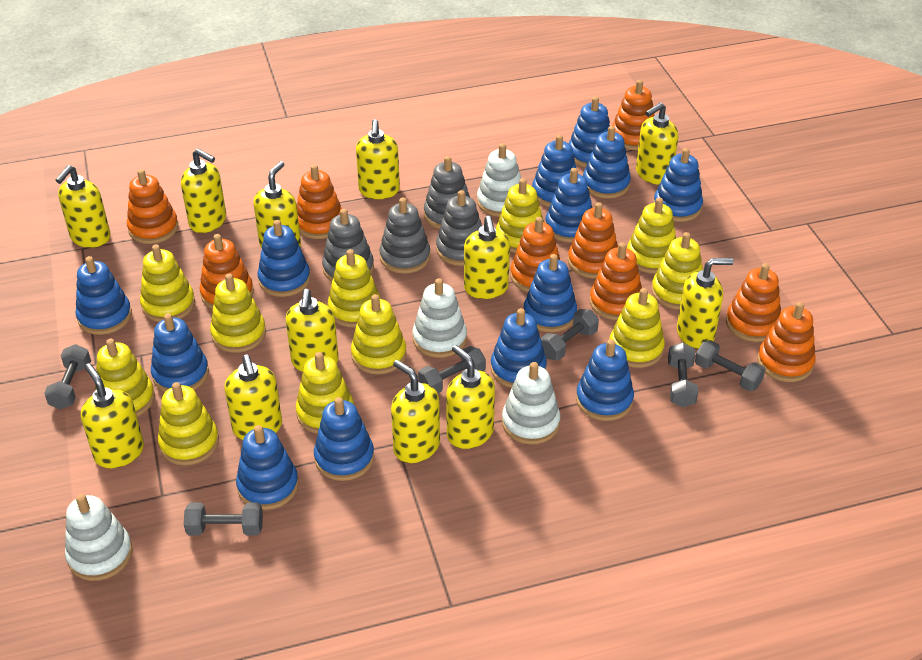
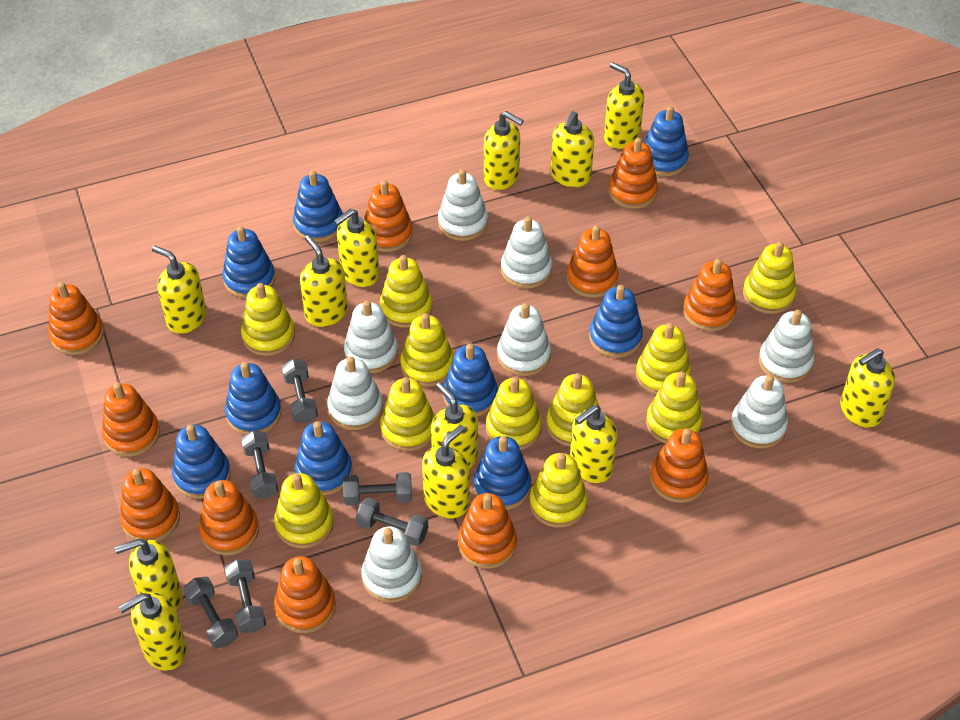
blue stacking toy: [75,256,132,335] [151,313,209,392] [236,425,299,510] [257,220,310,297] [314,397,374,481] [491,308,547,388] [524,254,577,333] [532,135,577,207] [545,168,592,243] [569,97,610,167] [576,339,634,421] [583,126,631,199] [653,148,703,222] = 13 -> [172,425,231,499] [222,226,275,298] [225,362,282,435] [293,170,343,242] [295,421,353,496] [443,344,498,416] [474,436,531,510] [589,285,643,358] [644,106,689,177] = 9
grey stacking toy: [322,209,374,282] [379,198,430,274] [424,156,470,229] [436,190,482,266] = 4 -> none = 0
orange stacking toy: [127,169,178,244] [199,234,254,309] [297,165,342,239] [510,217,560,292] [568,202,618,279] [590,242,642,320] [612,80,655,150] [726,263,781,342] [757,302,815,382] = 9 -> [48,282,104,355] [102,383,160,457] [120,468,180,541] [199,480,259,555] [274,556,336,633] [364,180,413,252] [458,493,517,569] [566,225,618,298] [608,138,658,209] [650,428,709,503] [683,259,737,331] = 11
white stacking toy: [65,494,133,581] [412,278,467,358] [477,143,521,217] [502,362,560,444] = 4 -> [327,356,383,430] [344,300,398,374] [361,527,422,603] [438,169,488,241] [497,303,551,376] [501,216,552,289] [731,375,788,449] [759,309,814,383] = 8

